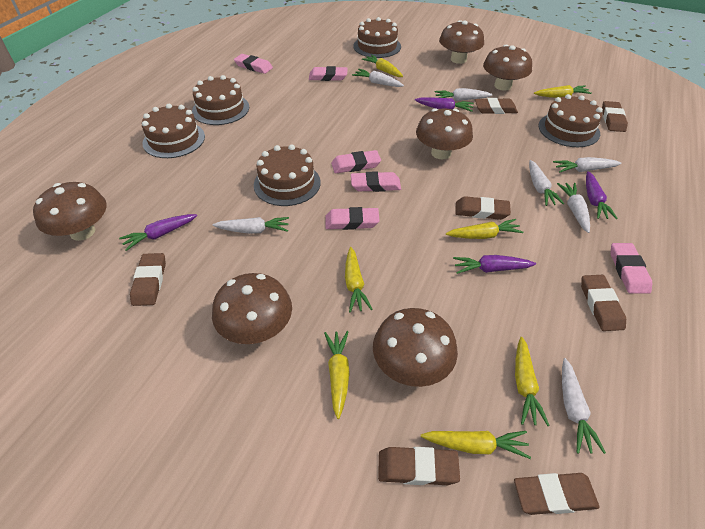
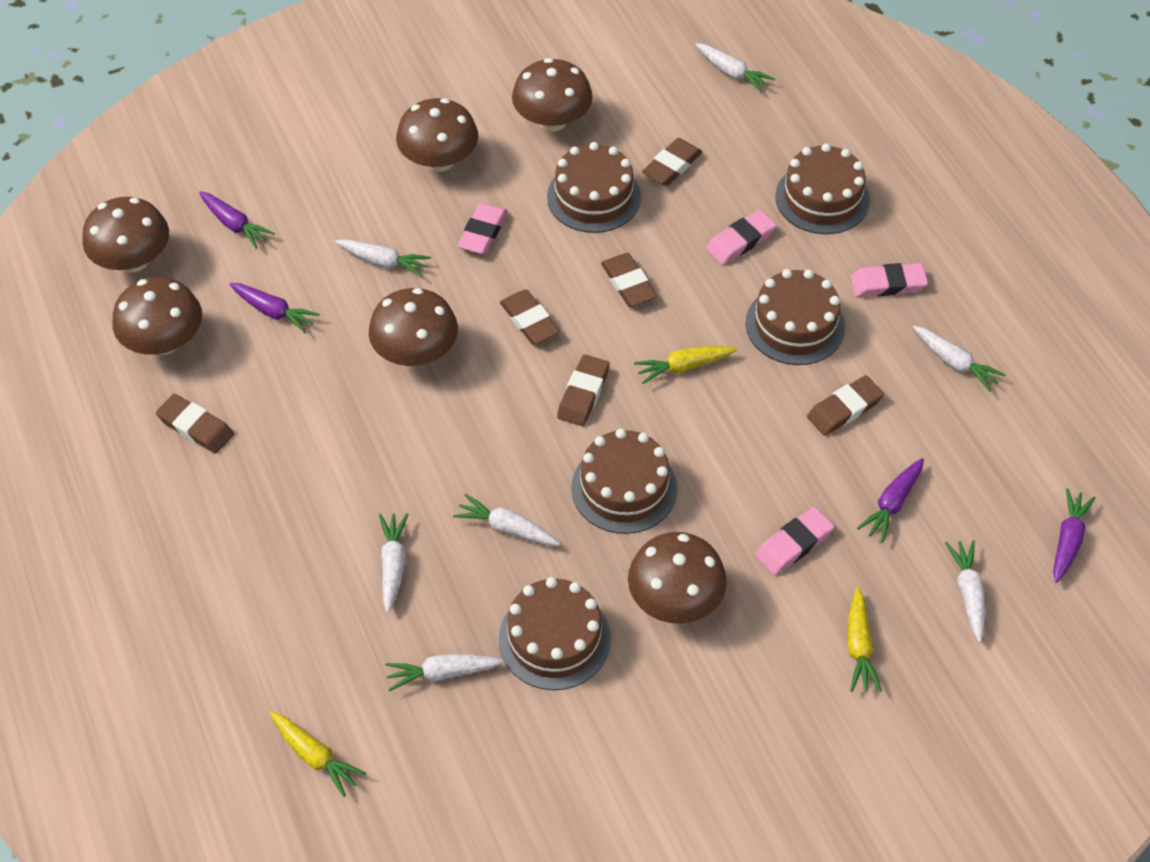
brown eraser: [130,253,166,306] [378,447,460,485] [455,196,511,220] [475,98,518,114] [514,473,600,515] [581,275,626,331] [602,101,628,132] = 7 -> [156,394,234,454] [500,290,560,345] [557,355,610,426] [601,253,657,307] [642,138,702,186] [807,375,884,436] = 6
pink eraser: [234,54,273,74] [309,66,348,81] [325,207,380,230] [331,150,381,173] [351,171,401,192] [611,243,652,294] = 6 -> [457,203,508,254] [706,210,777,265] [755,507,834,575] [850,263,928,297] = 4
yellow carrot: [324,331,350,419] [345,247,372,313] [362,54,403,77] [421,431,531,459] [446,219,523,239] [515,337,550,426] [534,85,592,98] = 7 -> [270,711,366,797] [634,346,737,384] [847,587,882,692] = 3

